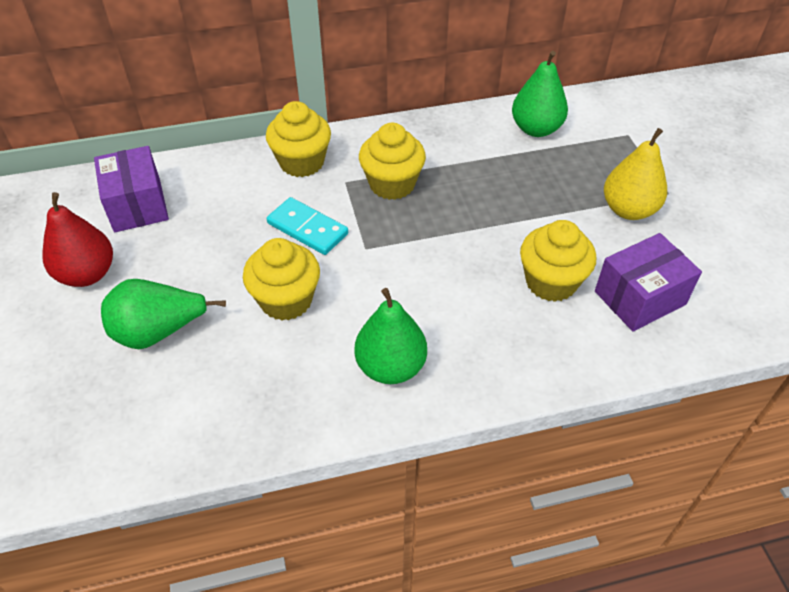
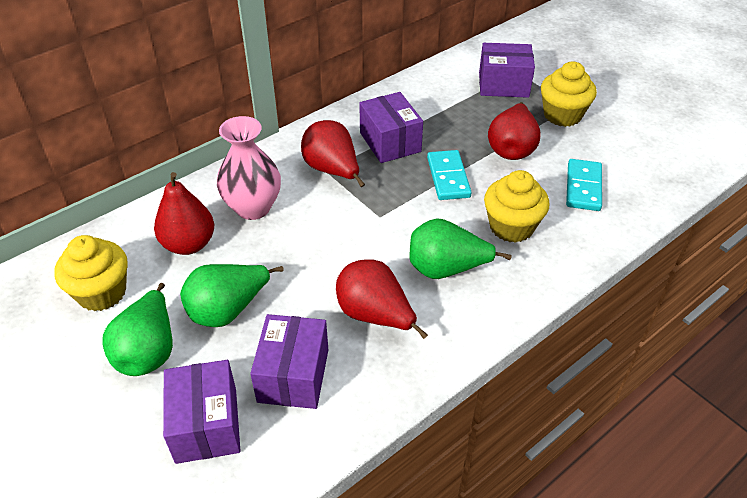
pink vase: none = 0 -> [217,116,281,220] = 1
purple box: [94,146,169,232] [595,233,702,331] = 2 -> [163,360,240,464] [250,314,328,409] [359,92,423,163] [479,43,535,98] = 4
red pear: [42,192,113,287] = 1 -> [154,172,214,255] [301,120,365,187] [336,259,428,339] [488,102,541,160] = 4
turquoise domino: [267,197,348,255] = 1 -> [427,150,472,200] [566,159,602,211] = 2
yellow cupcake: [243,238,320,321] [266,101,331,177] [359,123,426,200] [520,220,596,302] = 4 -> [54,235,128,311] [484,170,550,243] [541,62,597,127] = 3
yellow pear: [604,128,667,220] = 1 -> none = 0

